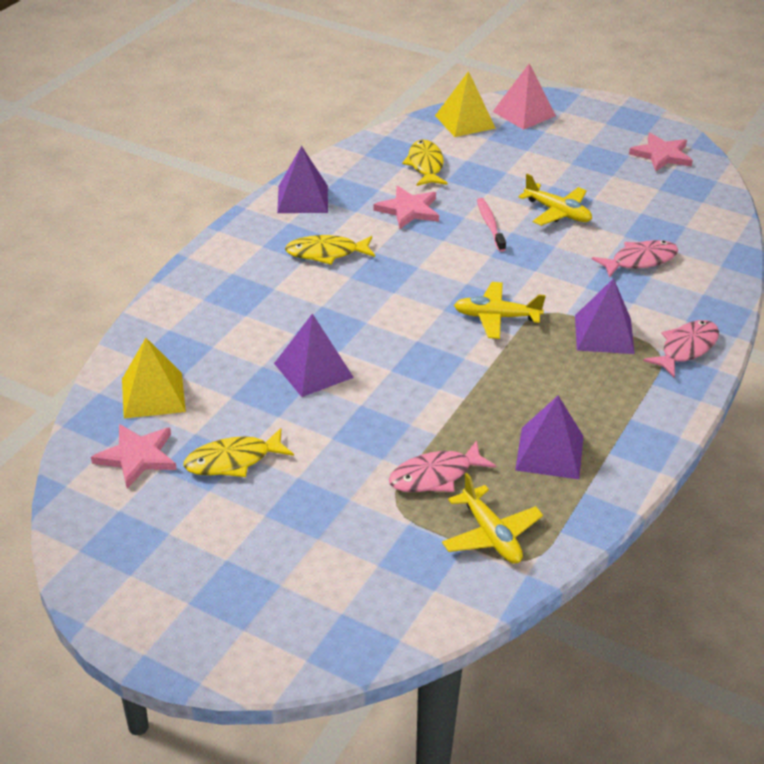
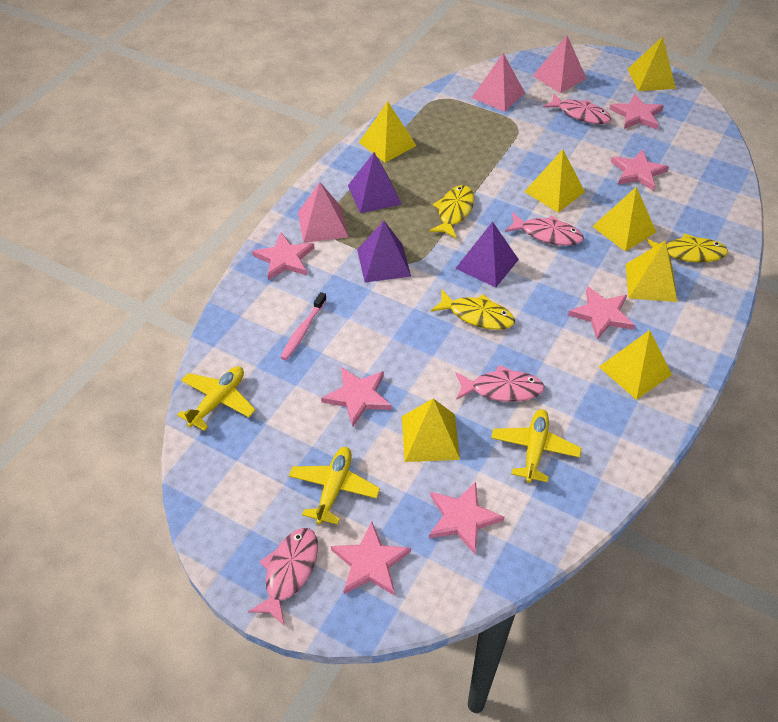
pink fish: [389,440,496,492] [592,240,678,278] [643,320,719,378] = 3 -> [248,528,318,625] [455,365,545,402] [505,212,584,246] [543,93,611,124] = 4
pink pyramid: [493,63,556,130] = 1 -> [298,182,348,243] [472,53,525,112] [533,35,587,93] = 3
pink star: [91,424,177,488] [373,186,439,229] [629,133,693,171] = 3 -> [252,233,314,280] [321,367,392,427] [331,522,411,596] [429,482,504,554] [568,286,635,340] [609,93,664,129] [611,149,669,191] = 7
purple pyramid: [274,313,354,397] [277,146,328,213] [515,396,584,479] [575,278,635,354] = 4 -> [348,152,402,213] [357,221,411,282] [455,222,519,287] = 3
yellow pyramid: [122,338,186,419] [435,71,496,137] = 2 -> [359,102,417,163] [402,398,460,462] [524,149,585,213] [592,187,656,252] [599,330,672,400] [626,241,677,302] [628,37,676,91] = 7

